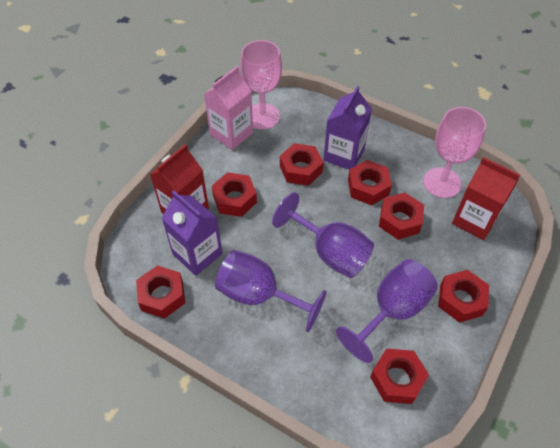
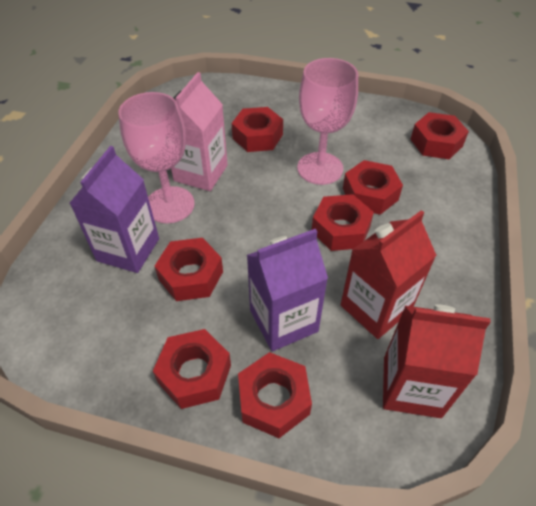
purple goblet: [215,250,326,332] [272,192,374,278] [336,259,438,363] = 3 -> none = 0

